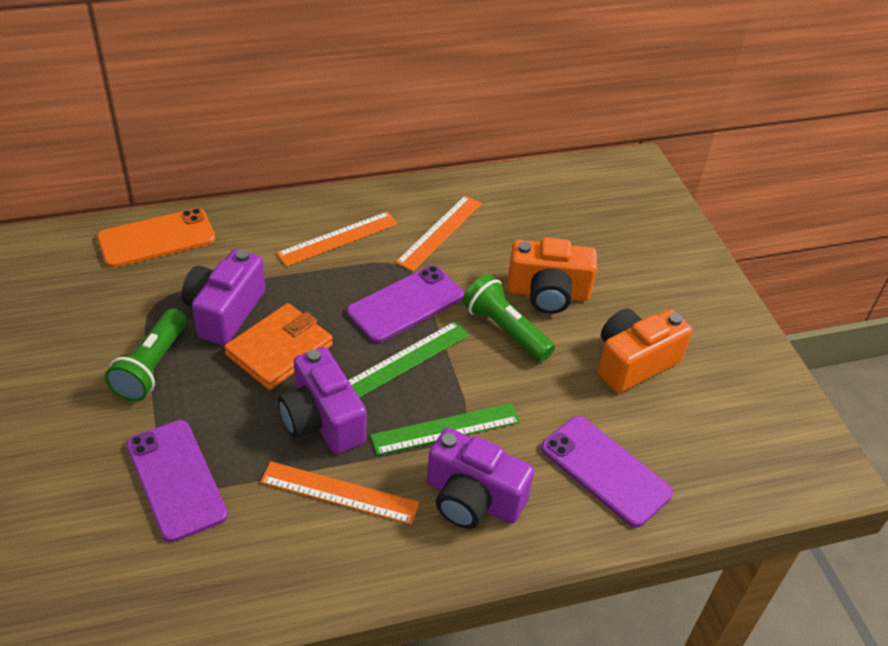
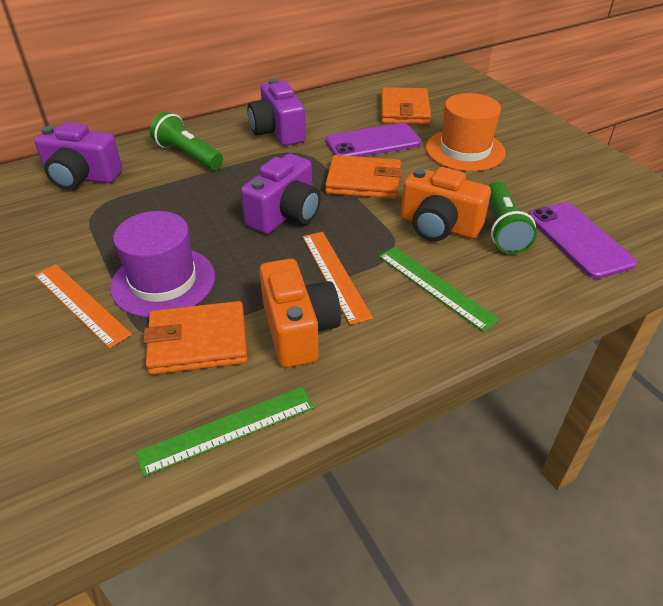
orange hat: none = 0 -> [426,93,506,171] = 1
orange phone: [97,208,216,268] = 1 -> none = 0
orange ruler: [260,461,419,525] [276,212,398,267] [396,196,482,271] = 3 -> [35,264,132,348] [302,232,373,325] = 2
orange wallet: [224,303,333,390] = 1 -> [143,301,248,375] [325,155,402,199] [381,87,431,124] = 3
purple hat: none = 0 -> [110,211,215,318] = 1
purple phone: [126,420,228,542] [347,266,464,343] [541,416,673,527] = 3 -> [326,123,421,157] [529,202,637,279] = 2

